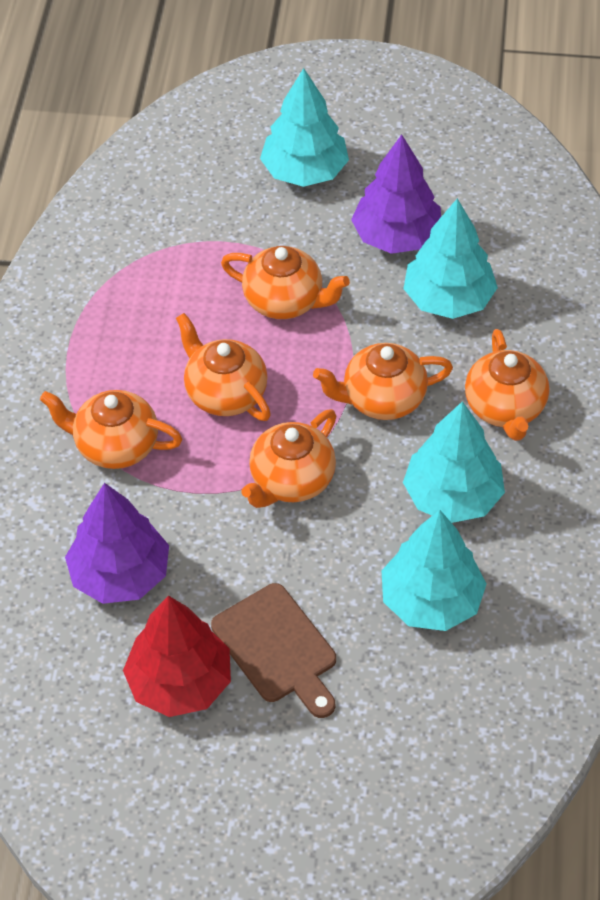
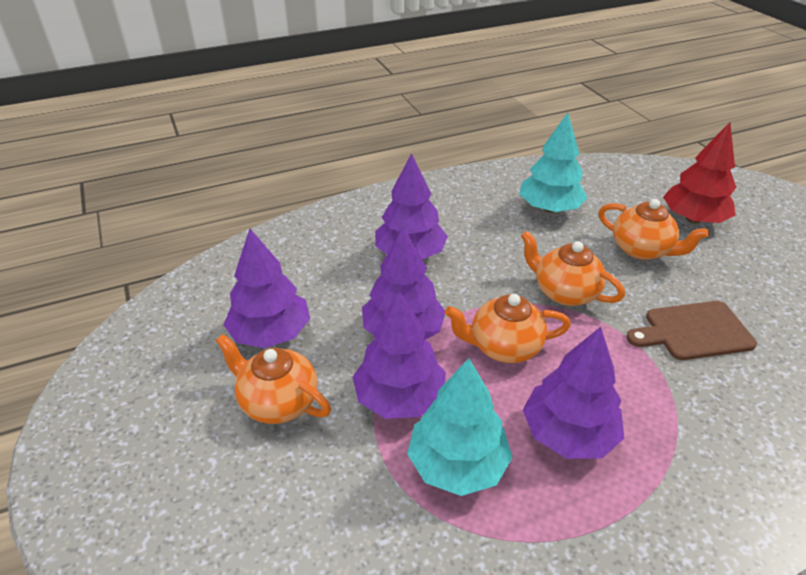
orange teapot: [40,390,182,469] [176,313,271,421] [221,246,350,319] [241,409,336,508] [313,343,453,420] [465,329,549,441] = 6 -> [216,334,331,424] [445,294,571,363] [521,231,625,306] [598,199,709,260] = 4
purple tree: [65,483,169,604] [351,134,441,254] = 2 -> [224,228,310,348] [353,291,446,419] [362,226,445,339] [375,153,448,259] [523,327,624,458] = 5
turquoise tree: [260,68,349,187] [381,510,487,631] [403,198,498,319] [403,401,505,523] = 4 -> [407,358,513,496] [519,113,588,213] = 2

